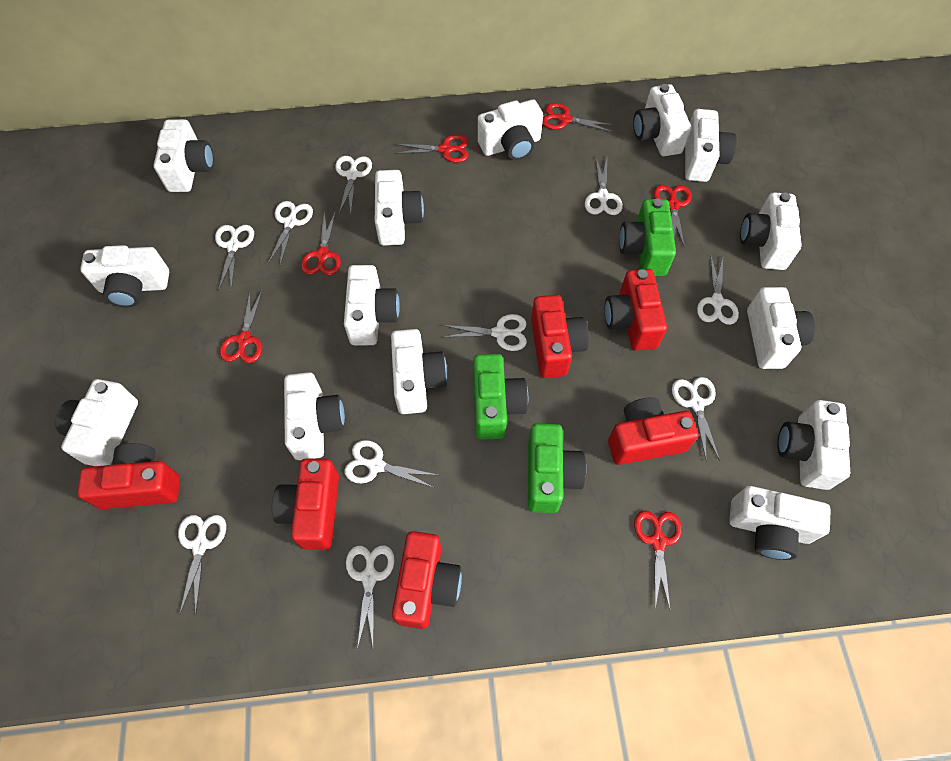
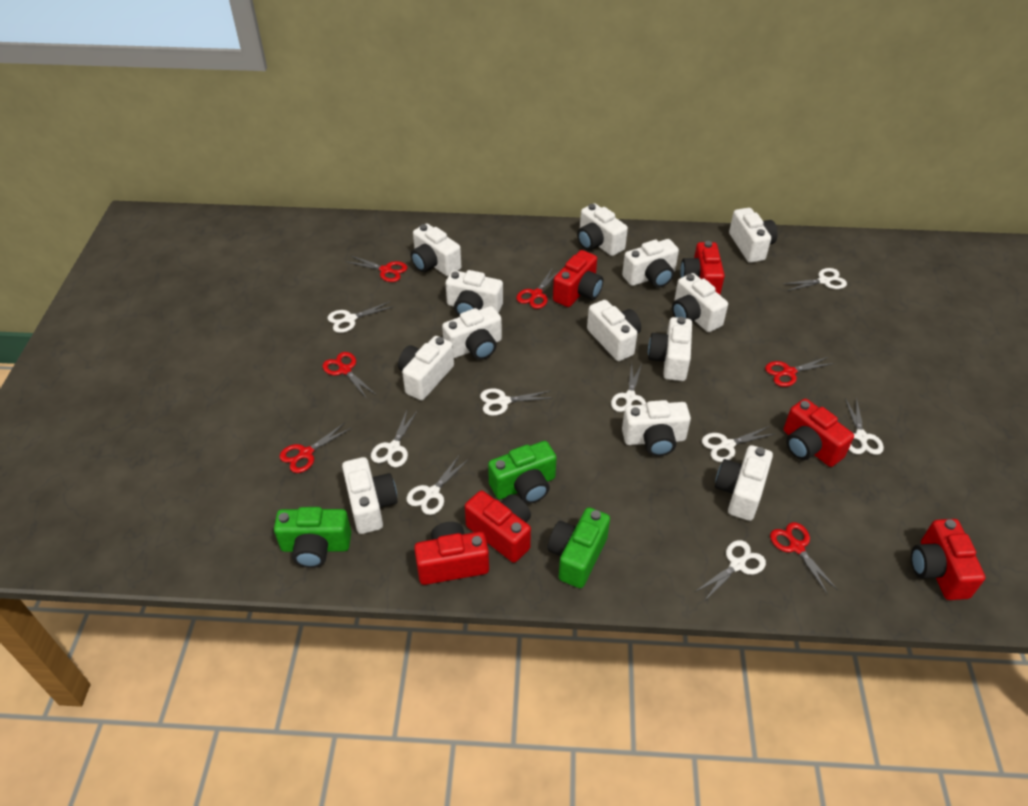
white camera: [55,379,138,466] [80,245,169,307] [154,119,214,192] [284,372,345,460] [344,265,400,345] [375,170,424,246] [391,329,447,414] [478,99,543,160] [633,84,691,156] [685,109,737,182] [729,486,831,560] [740,192,802,270] [747,287,815,369] [777,400,850,490] = 14 -> [342,457,398,534] [398,336,454,400] [411,224,461,276] [442,306,502,360] [445,270,503,316] [577,203,628,256] [587,300,641,361] [622,239,679,288] [622,400,691,456] [648,317,692,381] [672,273,728,332] [715,445,773,521] [729,208,778,263] = 13
white scissors: [178,515,226,615] [215,225,254,292] [268,201,313,265] [335,156,372,214] [344,440,437,488] [346,545,395,650] [442,314,527,351] [585,158,623,215] [672,377,720,462] [697,255,739,325] = 10 -> [328,301,394,333] [371,410,418,467] [406,456,469,515] [480,388,552,416] [611,362,646,412] [695,540,766,600] [702,426,774,462] [784,268,847,291] [845,398,884,455] = 9

